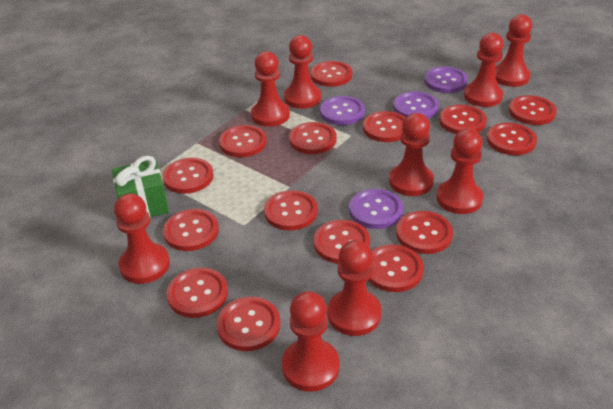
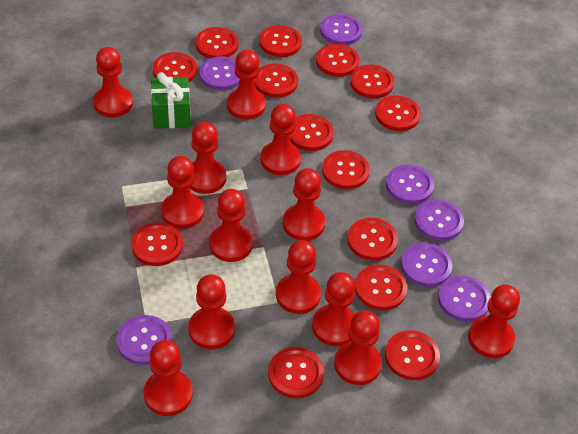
purple button: [320,96,365,125] [349,189,403,229] [393,91,439,119] [424,67,468,93] = 4 -> [117,315,172,365] [199,56,240,90] [320,14,363,45] [386,164,434,204] [401,243,452,287] [414,199,464,241] [438,275,491,322] = 7
red button: [162,158,213,194] [163,209,219,251] [167,268,228,318] [217,297,280,351] [219,125,267,157] [264,190,318,231] [289,122,336,154] [311,61,352,87] [314,220,370,264] [363,111,406,142] [368,244,424,292] [396,211,453,254] [439,104,487,134] [487,123,537,155] [509,95,557,125] = 15 -> [131,222,183,266] [153,52,197,82] [195,27,239,58] [254,63,298,98] [259,25,302,57] [268,347,324,399] [290,114,334,151] [316,44,359,77] [322,150,370,189] [347,218,398,261] [350,65,394,99] [355,264,407,310] [375,95,421,131] [385,330,440,380] = 14
red pawn: [114,193,170,284] [251,51,290,127] [282,291,340,392] [284,35,321,109] [327,240,382,336] [389,113,434,196] [436,129,483,214] [464,33,504,107] [495,14,532,87] = 9 -> [93,47,133,117] [144,340,193,416] [161,156,204,229] [188,275,235,349] [190,122,226,194] [209,189,253,262] [227,50,266,120] [260,104,301,175] [276,240,321,314] [283,168,325,241] [312,272,355,346] [334,310,382,385] [468,285,520,358] = 13

